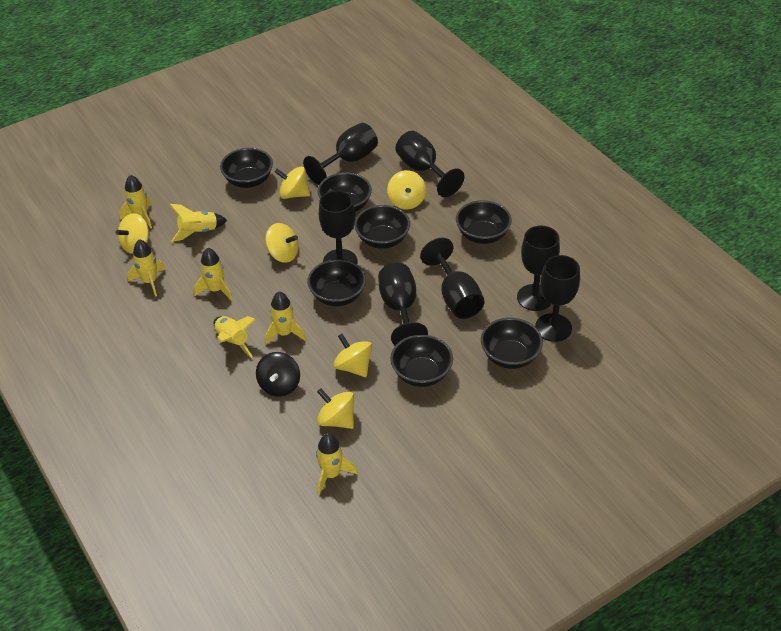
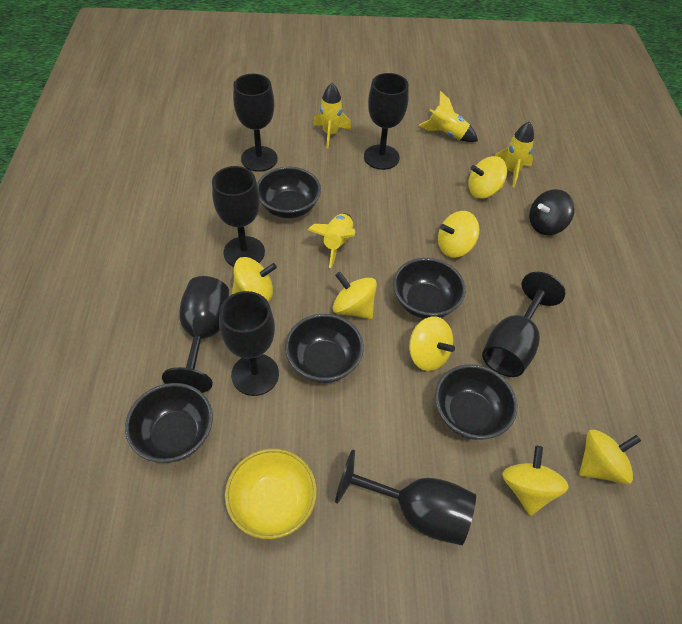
black bowl: [220,148,273,188] [307,259,366,306] [318,172,372,212] [354,205,410,249] [390,334,453,387] [456,200,512,244] [481,318,543,369] = 7 -> [125,383,213,463] [257,167,321,218] [285,314,364,383] [393,258,466,319] [435,364,517,440] = 5
yellow bowl: none = 0 -> [225,448,317,539] = 1
yellow rocket: [119,175,152,229] [128,239,166,297] [169,204,227,242] [194,248,232,300] [213,316,256,358] [265,291,306,345] [316,433,357,494] = 7 -> [308,213,356,268] [313,83,351,149] [418,91,478,142] [495,121,534,188] = 4
yellow spinning top: [115,213,150,254] [265,223,299,263] [275,167,310,199] [317,388,354,429] [333,334,372,377] [387,170,426,209] = 6 -> [232,257,277,301] [333,272,377,319] [409,316,455,371] [438,211,479,258] [468,156,507,199] [502,446,569,516] [579,429,641,485] = 7

